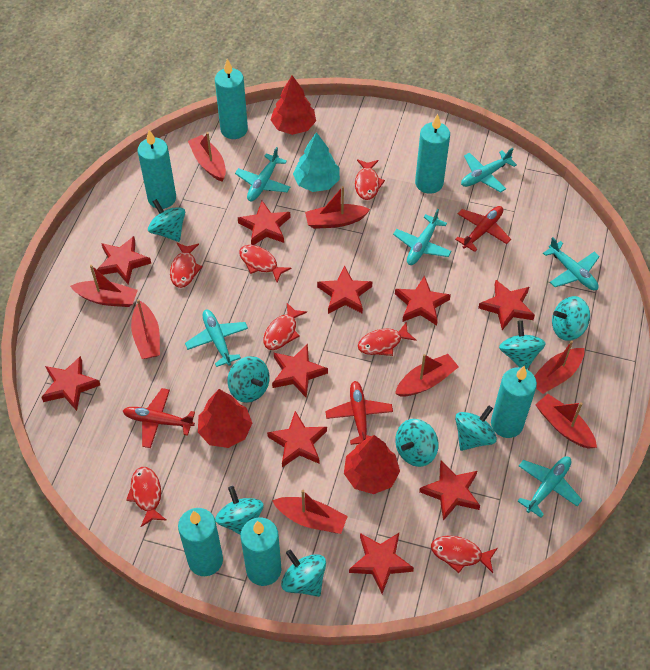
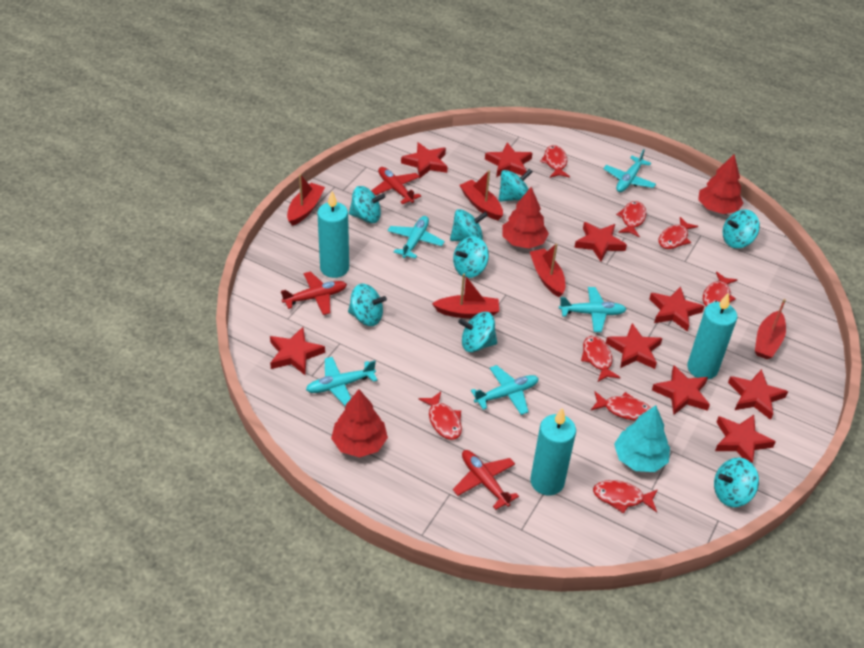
red boat: [70,265,138,307] [131,299,160,359] [188,132,226,182] [272,490,348,534] [305,186,370,229] [395,354,459,396] [534,341,585,394] [535,394,597,449] = 8 -> [287,174,325,226] [432,273,499,318] [460,170,503,220] [530,243,565,297] [755,299,786,359] = 5
red fish: [126,467,166,527] [170,242,203,288] [239,245,292,283] [263,303,307,350] [355,159,385,200] [358,321,417,356] [431,536,498,573] = 7 -> [419,391,462,440] [540,145,570,178] [581,336,621,382] [591,391,651,420] [593,480,658,514] [616,201,646,237] [659,217,698,249] [703,272,737,307] = 8
red star: [41,356,100,411] [97,236,151,284] [238,201,291,245] [267,411,327,467] [272,344,328,398] [317,266,372,314] [349,533,414,594] [395,275,451,326] [419,460,480,521] [478,280,535,330] = 10 -> [270,327,325,375] [401,142,448,179] [485,142,532,177] [574,222,627,262] [606,323,663,369] [649,287,704,332] [652,365,710,415] [715,415,776,463] [728,369,788,420] = 9
turquoise candle: [138,130,176,209] [178,508,223,576] [215,59,248,139] [241,517,281,586] [415,114,450,194] [491,366,537,438] = 6 -> [317,191,349,278] [530,407,576,496] [687,293,737,380] = 3
turquoise plane: [185,310,248,367] [235,147,290,201] [393,209,452,265] [461,148,517,193] [517,456,582,518] [543,237,600,290] = 6 -> [306,357,377,407] [388,216,445,259] [471,365,539,415] [559,287,627,332] [603,149,656,192] = 5

